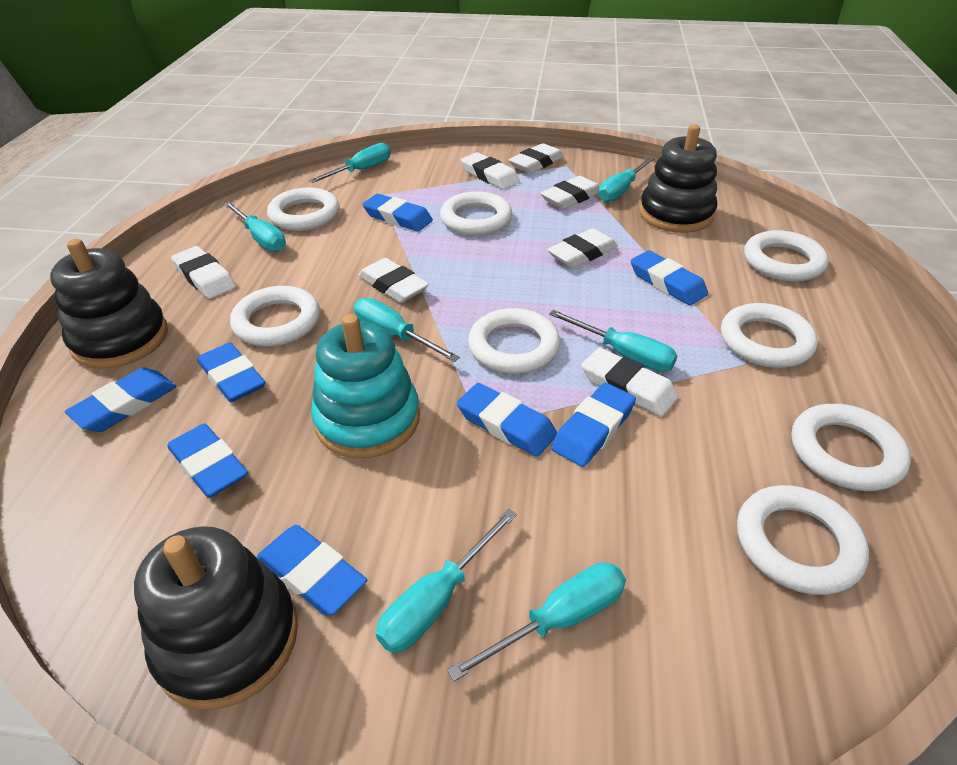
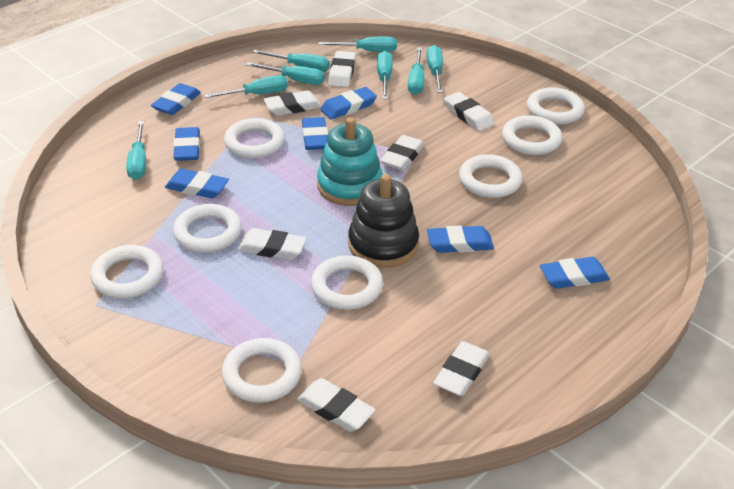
black stacking toy: [50,239,168,369] [134,526,298,710] [639,125,717,233] = 3 -> [348,174,419,268] = 1
blue eraser: [65,368,177,432] [167,423,248,498] [197,343,266,402] [257,525,367,616] [362,194,433,232] [457,383,557,457] [551,383,636,467] [631,250,708,305] = 8 -> [151,83,201,115] [165,169,229,198] [173,127,200,161] [302,117,328,150] [320,87,377,119] [427,225,494,253] [540,257,610,289] = 7
turquoise screwdriver: [224,202,286,252] [309,143,391,183] [354,298,460,362] [376,509,517,653] [447,562,626,682] [549,310,677,372] [598,157,654,202] = 7 -> [126,121,146,180] [204,75,288,98] [246,62,325,85] [253,50,330,72] [318,37,397,52] [377,51,393,99] [408,48,424,95] [427,45,443,93] = 8

